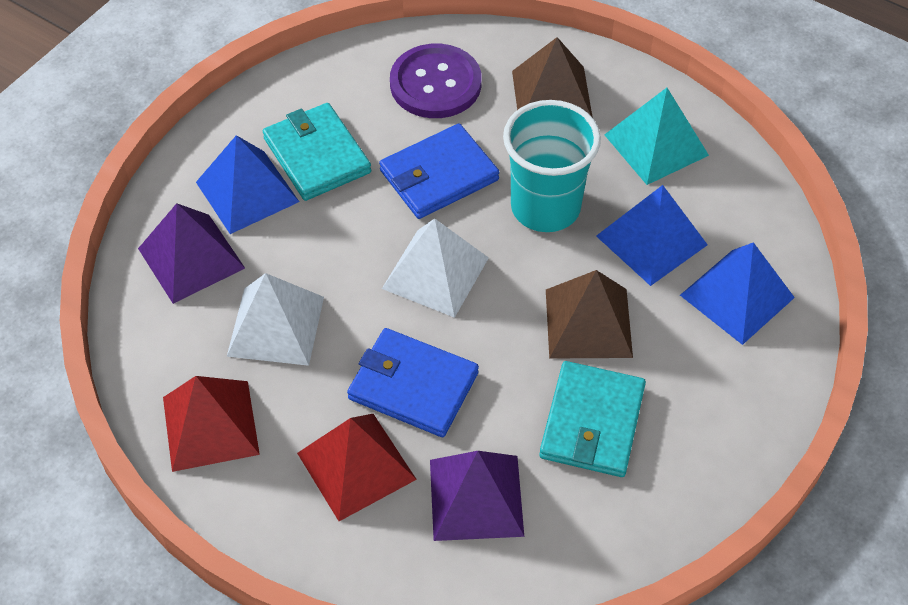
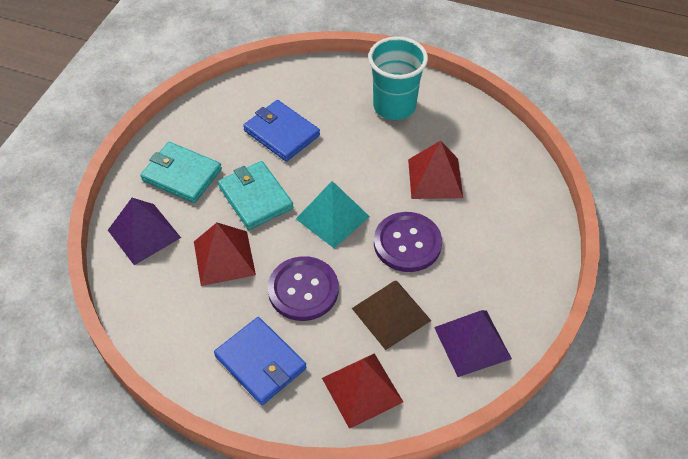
blue pyramid: [196,135,299,234] [596,185,708,286] [680,242,795,345] = 3 -> none = 0
brown pyramid: [512,37,593,118] [546,270,633,359] = 2 -> [352,281,431,350] = 1
purple button: [390,44,482,118] = 1 -> [268,256,339,321] [374,212,442,272] = 2
red pyramid: [163,376,260,472] [297,414,417,521] = 2 -> [194,223,256,286] [322,353,403,429] [408,141,463,199] = 3
white pyramid: [227,273,324,366] [382,218,489,318] = 2 -> none = 0

